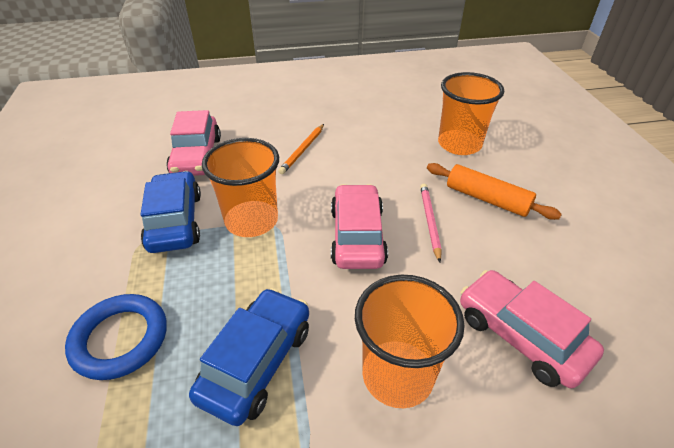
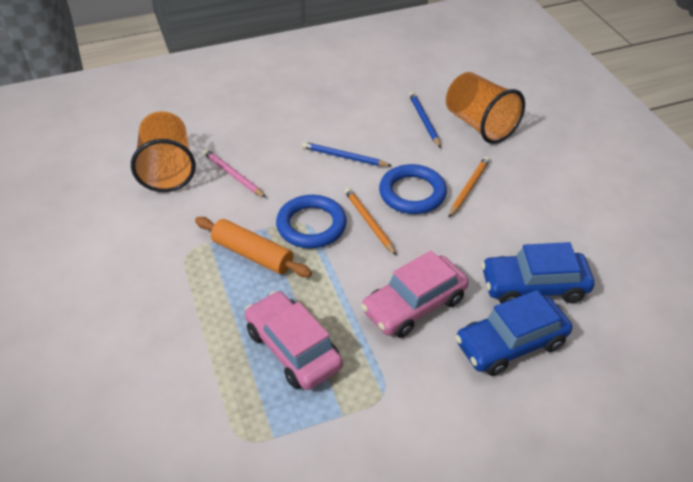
blue pencil: none = 0 -> [302,142,392,166] [409,92,441,148] = 2
blue ring: [65,294,167,380] = 1 -> [276,195,347,248] [379,164,447,214] = 2
orange cup: [202,138,279,237] [355,275,465,408] [438,72,504,155] = 3 -> [131,111,196,192] [446,72,525,144] = 2
orange pencil: [278,124,324,174] = 1 -> [344,188,397,256] [449,156,490,217] = 2
pink car: [167,110,221,176] [331,184,388,269] [460,270,604,389] = 3 -> [245,291,343,390] [361,251,469,338] = 2

